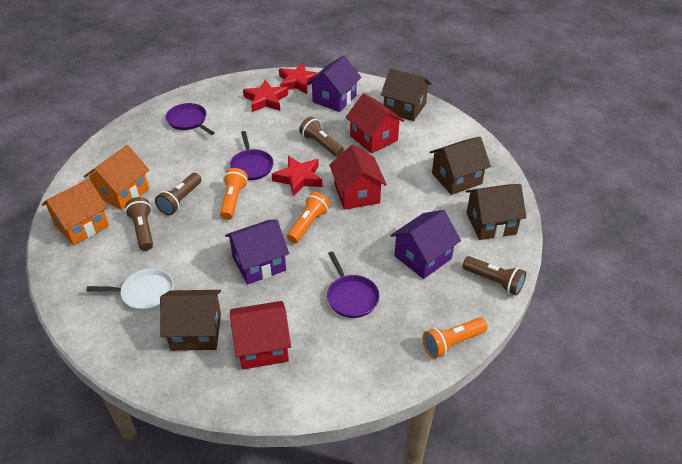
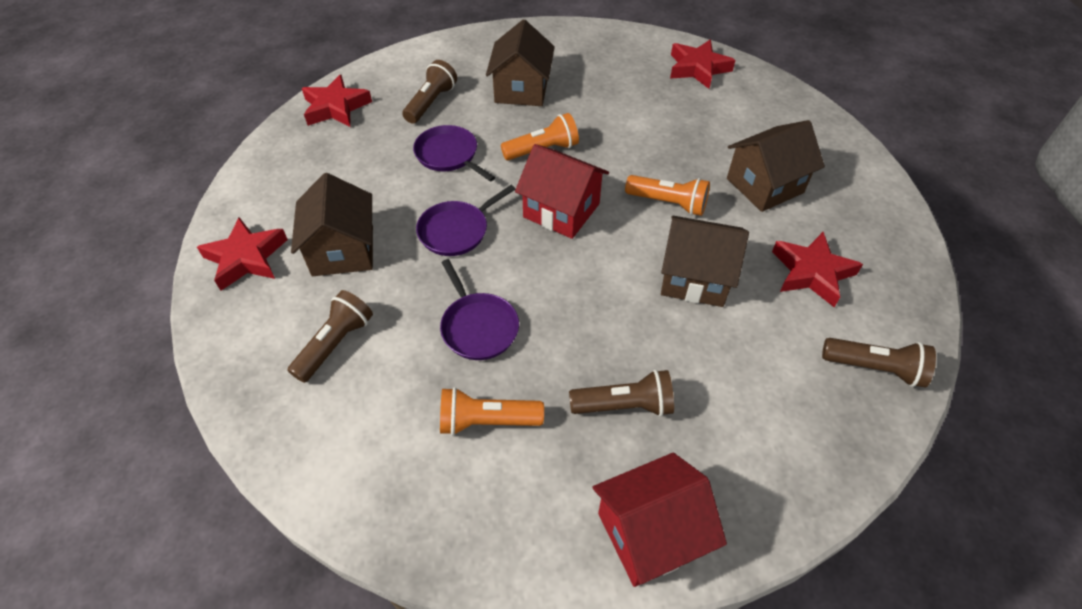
orange house: [42,179,109,245] [84,145,149,210] = 2 -> none = 0
purple house: [225,219,289,285] [307,55,361,112] [390,210,461,279] = 3 -> none = 0
red house: [230,301,291,370] [329,145,387,210] [346,93,404,153] = 3 -> [515,144,609,239] [593,453,727,587] = 2
red star: [243,80,288,112] [272,156,322,197] [279,63,319,94] = 3 -> [197,217,288,291] [302,75,372,127] [670,40,735,89] [772,232,863,307] = 4
white pan: [86,269,174,311] = 1 -> none = 0

